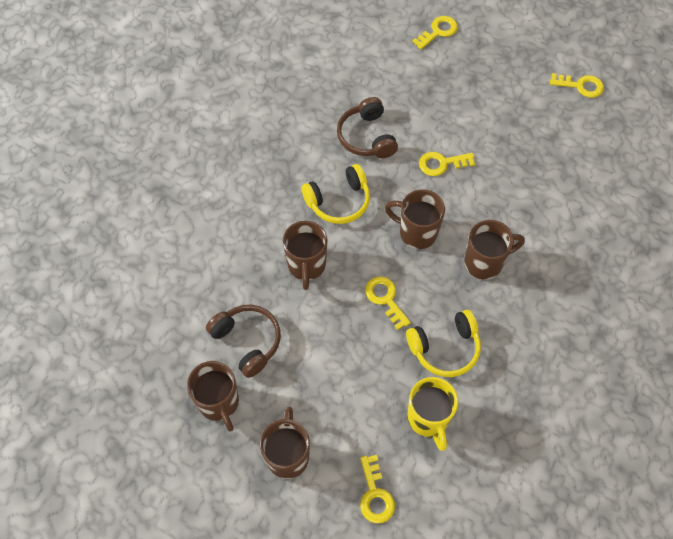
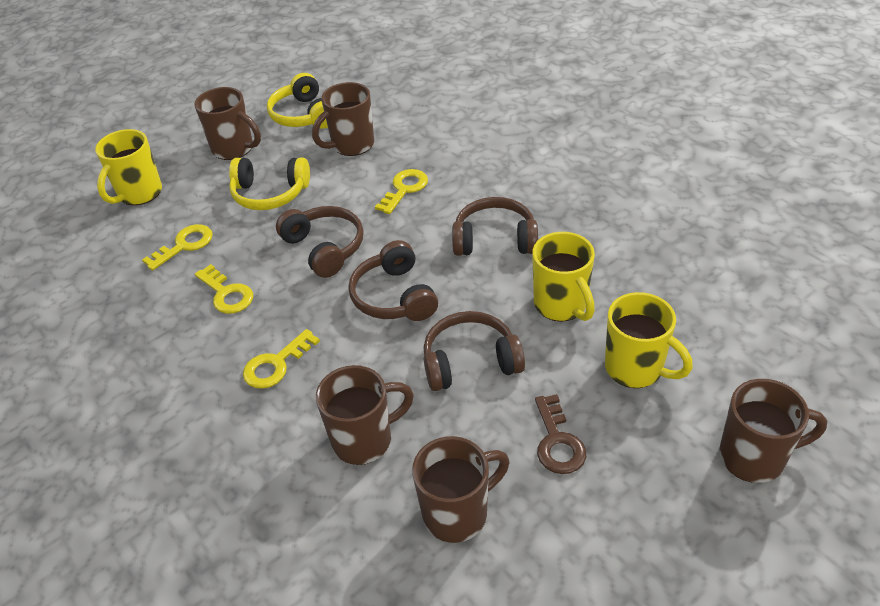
brown headphones: [206,305,281,378] [337,97,398,158] = 2 -> [276,206,364,278] [349,240,438,321] [423,311,525,391] [452,197,538,256] = 4
brown key: none = 0 -> [535,394,586,474] = 1
yellow key: [360,455,395,524] [365,276,411,330] [412,16,458,49] [419,152,475,176] [550,73,604,98] = 5 -> [142,224,213,271] [195,264,253,314] [243,329,320,389] [375,169,428,214] = 4
yellow mug: [407,377,458,451] = 1 -> [95,129,162,205] [532,232,595,322] [605,292,693,388] = 3

